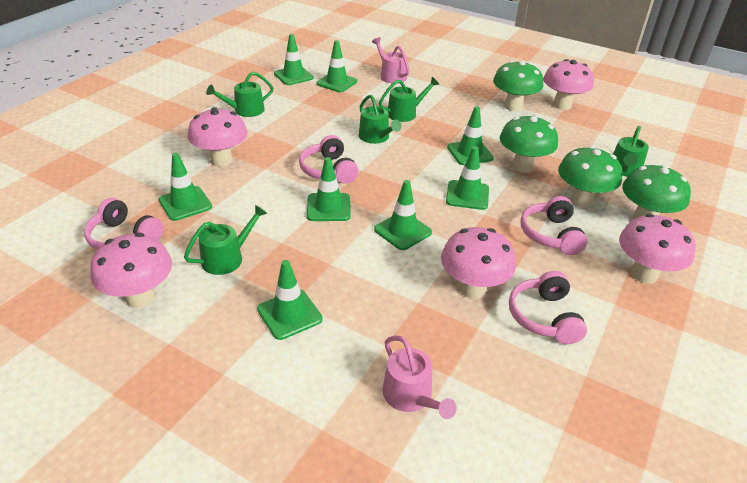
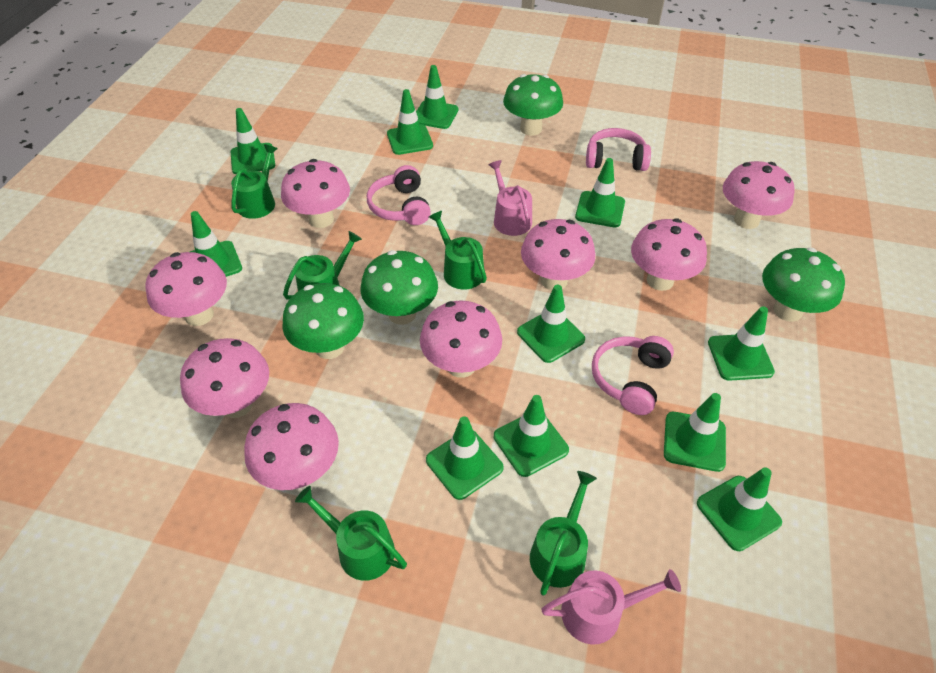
green traffic cone: [159,153,212,221] [257,260,323,340] [274,34,314,85] [307,157,350,221] [316,40,357,92] [374,180,432,250] [446,146,489,210] [447,106,494,165] = 8 -> [190,211,242,277] [231,108,275,174] [387,89,433,155] [416,65,459,129] [426,416,504,500] [494,395,569,477] [517,285,585,363] [575,158,625,227] [664,393,726,472] [697,467,782,551] [708,306,775,381] = 11
pink headphones: [84,198,164,250] [299,135,358,183] [509,271,587,344] [520,196,588,255] = 4 -> [367,165,431,225] [586,128,651,171] [592,336,674,415] = 3
pink mushroom: [90,233,172,308] [188,107,248,167] [441,227,516,299] [543,59,594,110] [619,214,696,284] = 5 -> [145,252,227,326] [180,338,269,418] [244,403,339,490] [281,159,350,228] [420,300,502,378] [521,219,595,290] [631,218,707,291] [723,161,795,229] = 8

